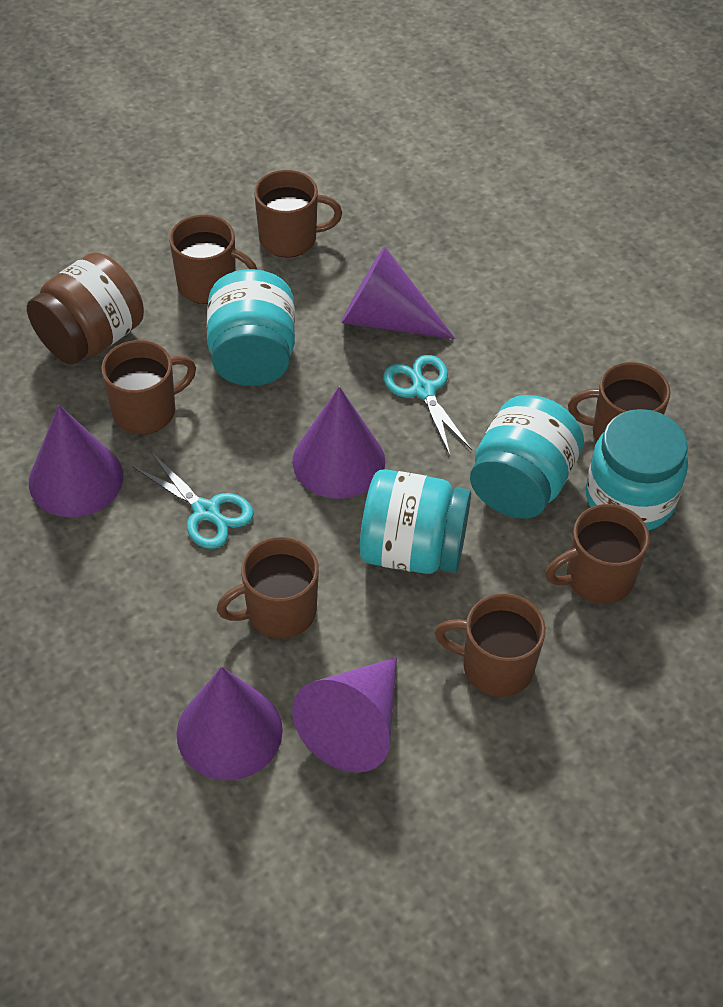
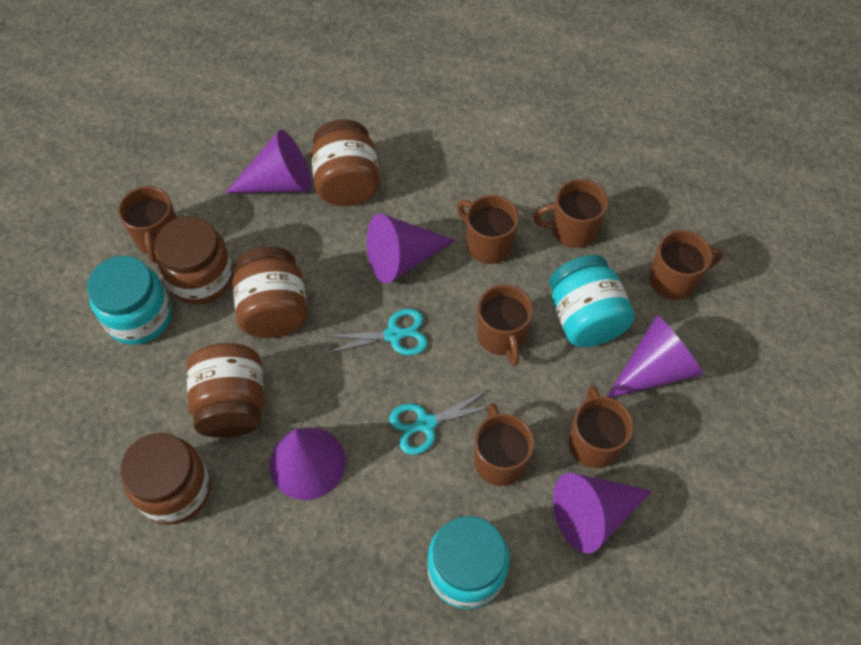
brown jar: [27,252,144,365] = 1 -> [120,433,211,525] [155,216,234,304] [187,343,264,438] [233,247,308,338] [311,119,380,206] = 5
turquoise jar: [207,269,295,386] [360,469,471,574] [470,395,584,519] [586,409,688,531] = 4 -> [87,256,172,345] [427,516,510,609] [549,255,635,347] = 3

